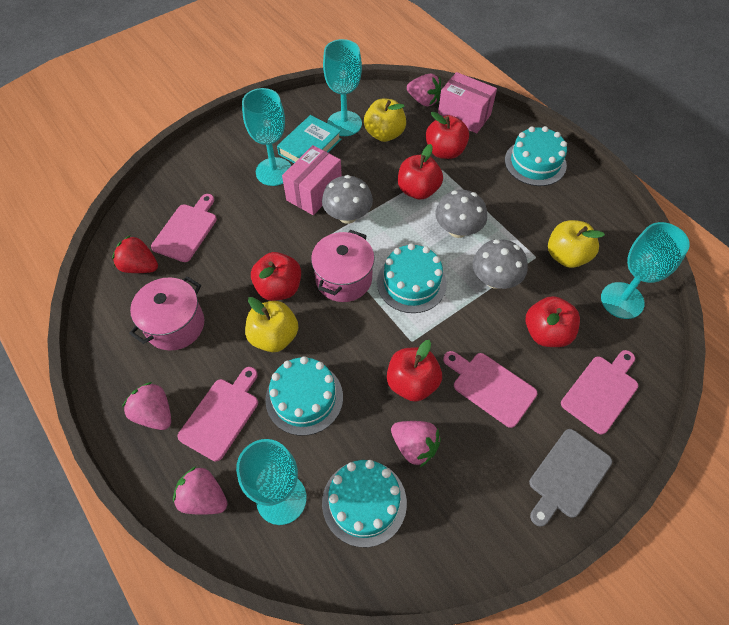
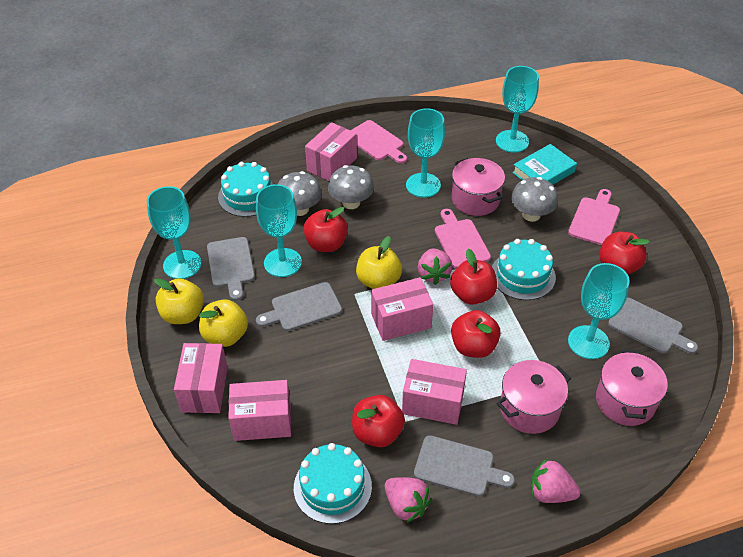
grey cutting board: [529,429,612,527] = 1 -> [207,237,255,301] [256,282,342,331] [414,435,515,496] [608,298,698,354] = 4
pink box: [282,145,342,215] [438,72,497,133] = 2 -> [174,343,228,413] [228,380,291,441] [305,122,357,181] [371,277,433,341] [402,359,467,425] = 5
pink cutting board: [151,194,217,262] [178,367,258,461] [443,351,537,428] [561,350,638,434] = 4 -> [350,120,407,164] [435,209,491,269] [568,189,620,245] = 3
pink pot: [129,276,204,351] [311,230,375,302] = 2 -> [452,158,505,216] [496,360,571,434] [596,349,668,426] = 3
pink strawberry: [122,382,171,430] [173,466,228,515] [391,421,441,467] [407,73,442,107] = 4 -> [385,477,432,523] [418,249,453,285] [531,459,581,503] = 3
red strawberry: [112,235,158,273] = 1 -> none = 0
turquoise cake: [265,356,343,436] [322,460,407,547] [377,243,447,313] [505,126,567,186] = 4 -> [218,162,274,217] [294,443,372,524] [492,239,556,300] = 3
turquoise goblet: [236,439,307,525] [242,88,291,186] [323,39,362,136] [601,222,690,319] = 4 -> [147,186,201,279] [256,184,302,277] [406,108,445,198] [496,66,539,153] [568,263,630,359] = 5

